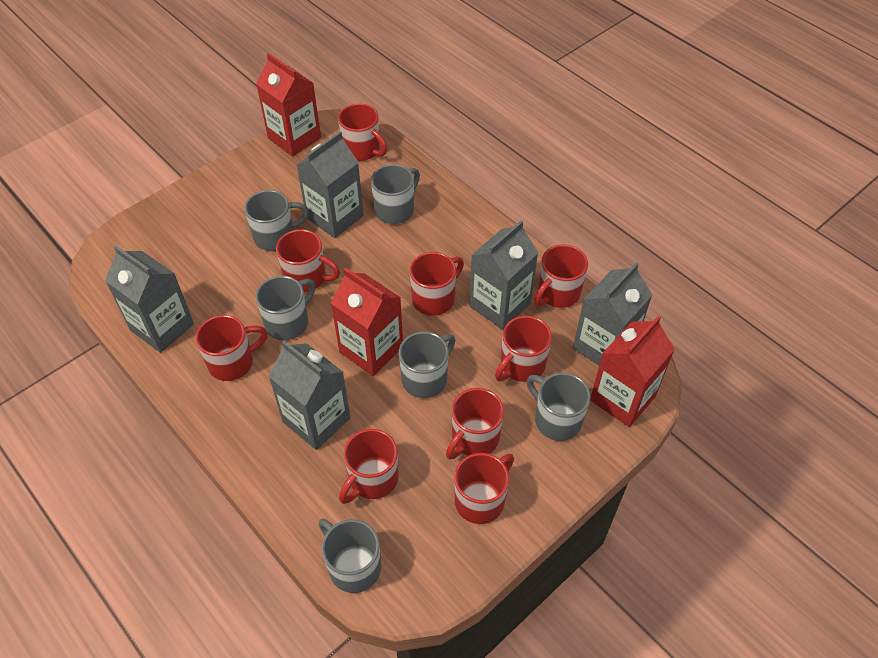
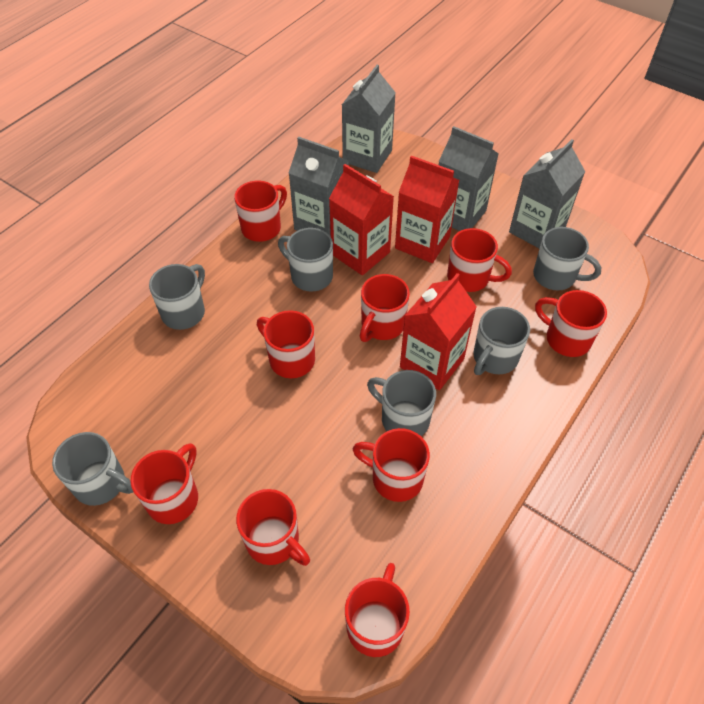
grey carton: [105,245,194,353] [268,340,351,450] [297,131,364,238] [469,220,538,330] [573,262,652,365] = 5 -> [289,137,349,237] [342,65,396,173] [439,126,499,231] [509,139,585,249] = 4

